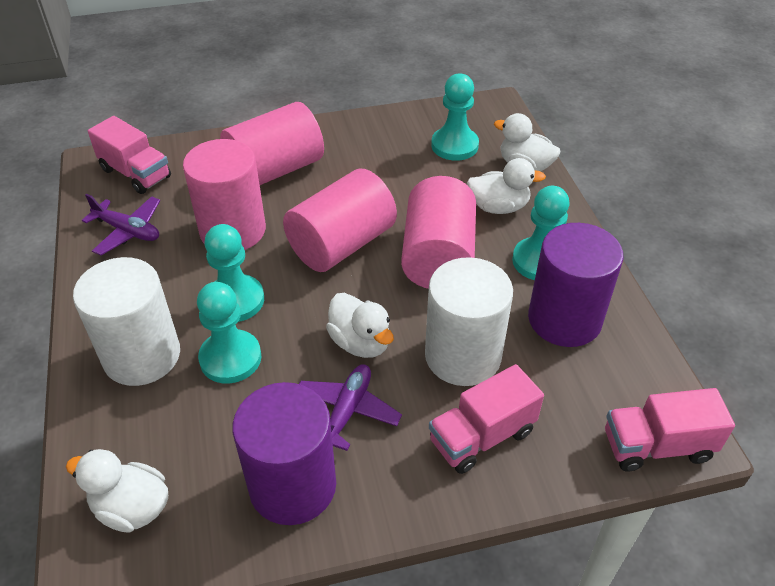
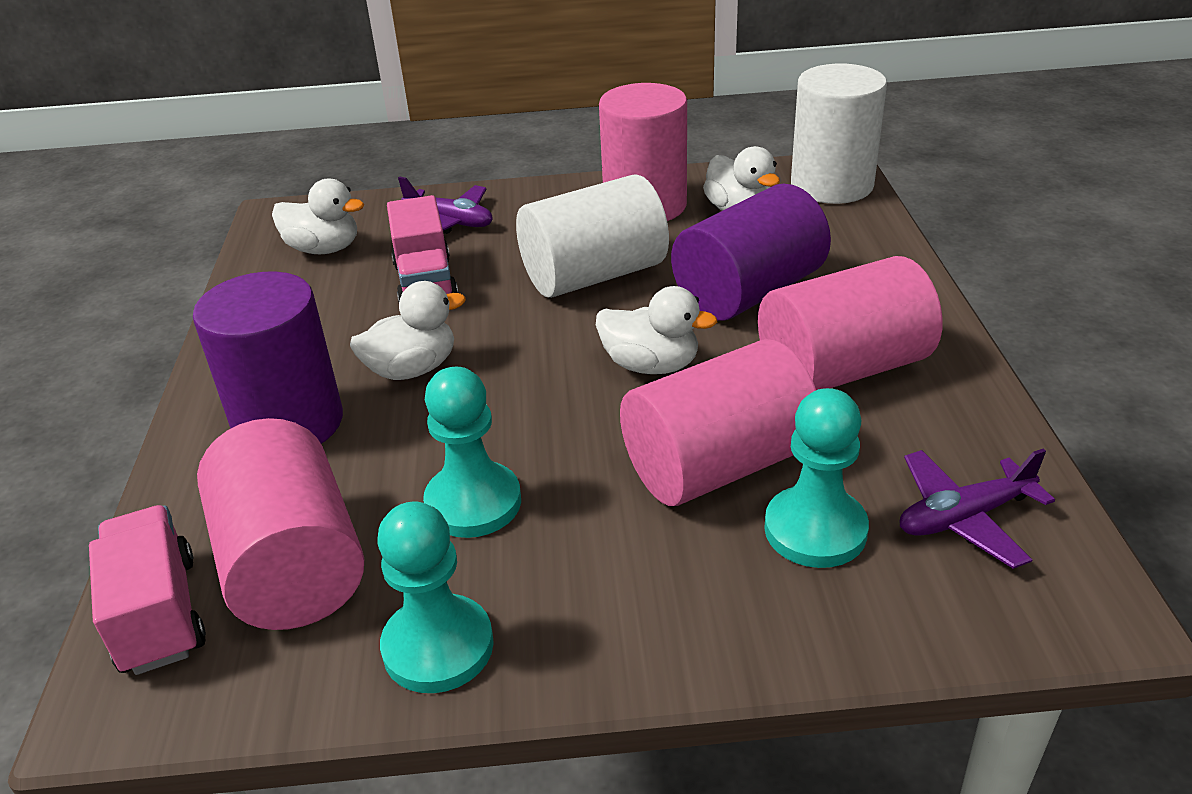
pink truck: [88,116,171,194] [429,364,544,474] [605,388,735,472] = 3 -> [89,505,206,675] [387,195,458,302] = 2
turquoise pawn: [197,282,262,383] [204,224,264,322] [431,73,479,161] [512,186,570,280] = 4 -> [377,502,494,693] [423,367,521,538] [764,388,869,568] = 3

